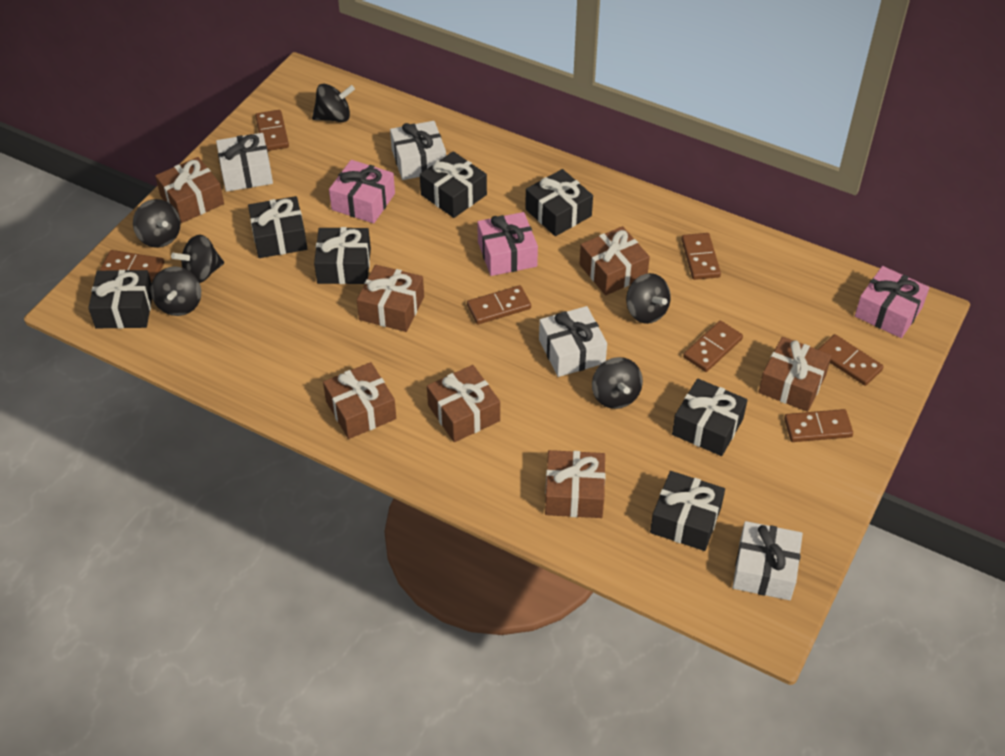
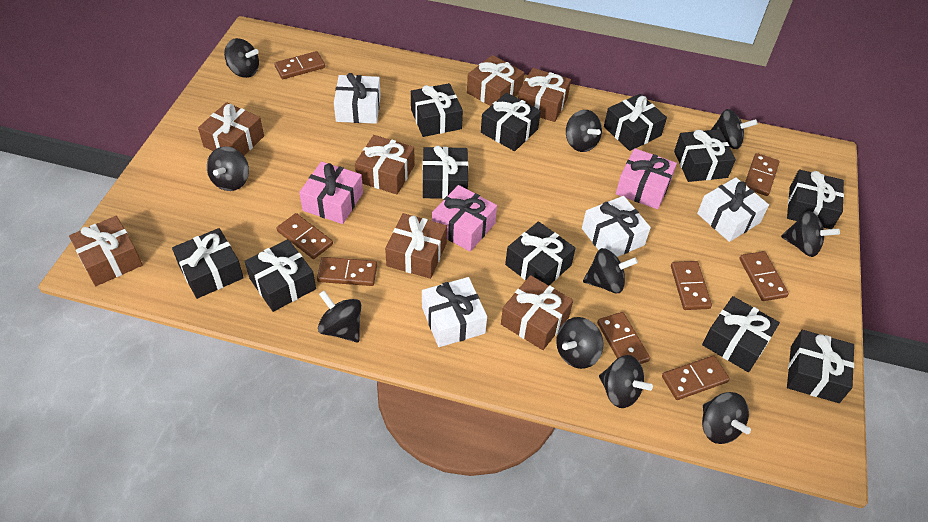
black gift: [88,270,152,329] [248,196,307,258] [314,227,371,284] [420,151,487,218] [525,169,593,236] [650,471,725,551] [672,378,747,456] = 7 -> [172,228,244,299] [245,239,316,312] [411,83,463,137] [422,146,468,199] [481,93,541,151] [505,221,575,285] [604,94,667,151] [674,129,736,182] [702,296,780,372] [787,170,844,229] [787,330,854,403] = 11
black spinning top: [133,199,181,248] [151,266,201,316] [171,235,224,283] [312,84,355,122] [592,357,643,409] [626,273,671,324] = 6 -> [207,146,249,191] [224,38,259,78] [318,291,361,343] [556,317,604,369] [566,110,602,152] [583,248,638,293] [599,355,653,408] [702,392,751,444] [711,109,757,149] [781,211,840,257] = 10
brown domino: [100,250,164,282] [255,110,289,151] [467,285,531,324] [681,233,721,280] [683,321,743,372] [784,409,853,442] [818,334,884,386] = 7 -> [274,51,325,79] [276,213,333,259] [317,257,377,286] [597,312,650,364] [662,355,730,400] [671,261,712,310] [739,251,789,301] [745,153,779,196] = 8

